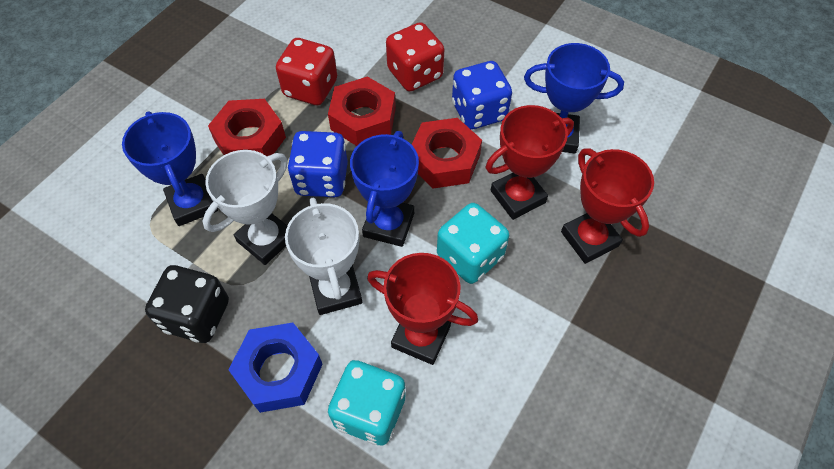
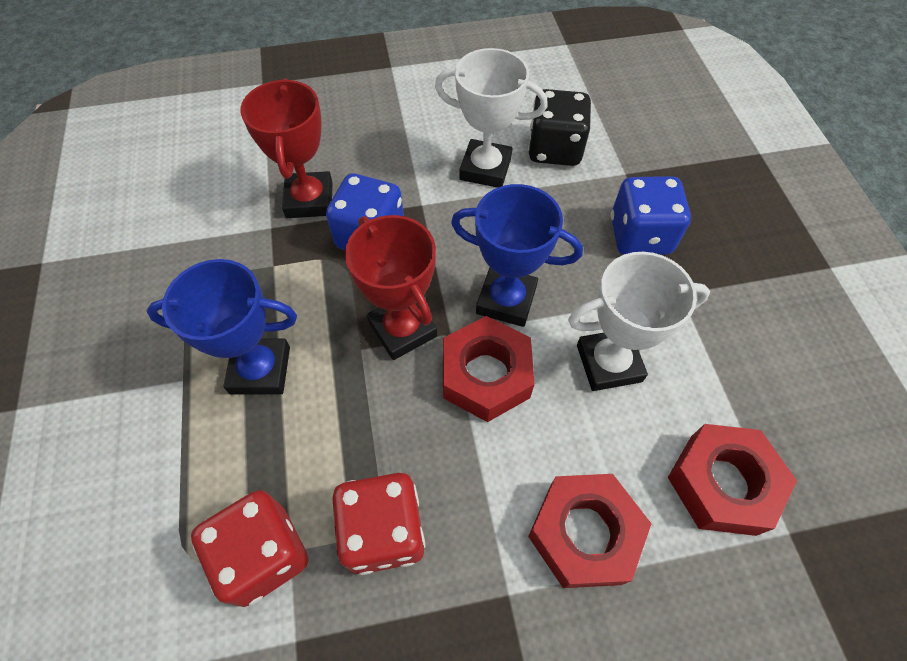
blue nut: [228,322,323,413] = 1 -> none = 0
blue trophy: [122,111,218,226] [350,131,419,247] [524,43,624,153] = 3 -> [146,259,297,395] [451,184,583,327] = 2
red trophy: [367,253,478,365] [486,105,574,220] [561,148,654,264] = 3 -> [240,79,333,218] [345,215,437,360] = 2
turquoise dice: [328,360,406,446] [437,203,509,284] = 2 -> none = 0

